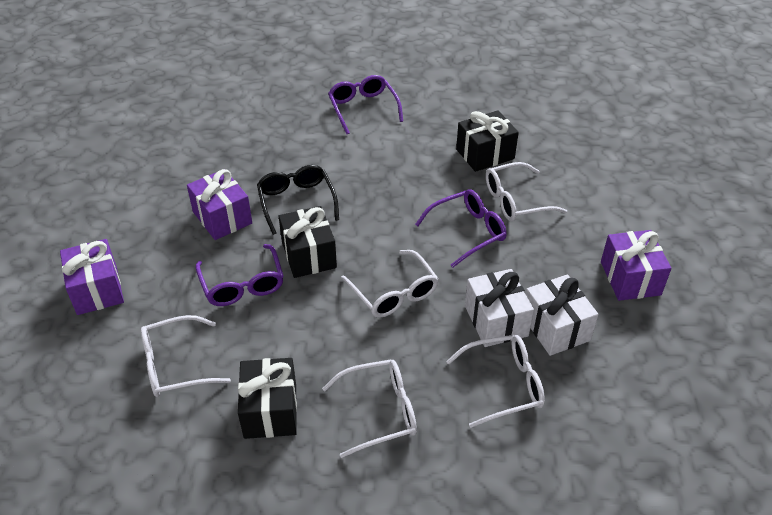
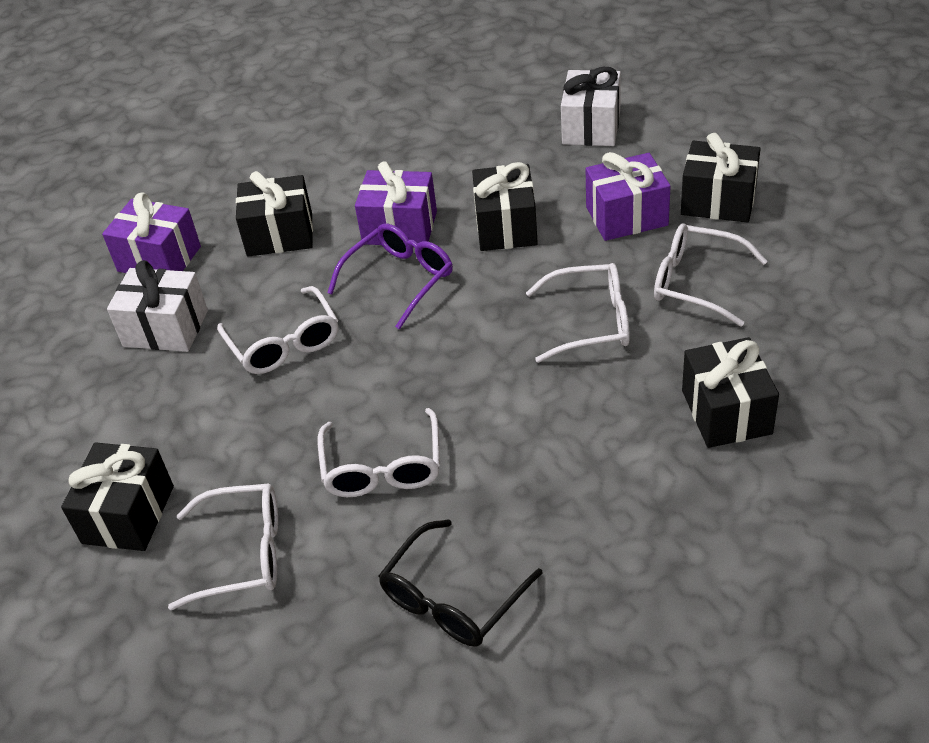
black gift: [238,358,297,439] [279,206,337,278] [456,110,519,172] = 3 -> [61,442,174,551] [236,171,313,257] [472,162,538,251] [681,133,761,223] [682,337,779,448] = 5
purple glasses: [195,244,284,306] [328,75,403,134] [415,189,507,268] = 3 -> [327,224,453,330] = 1

